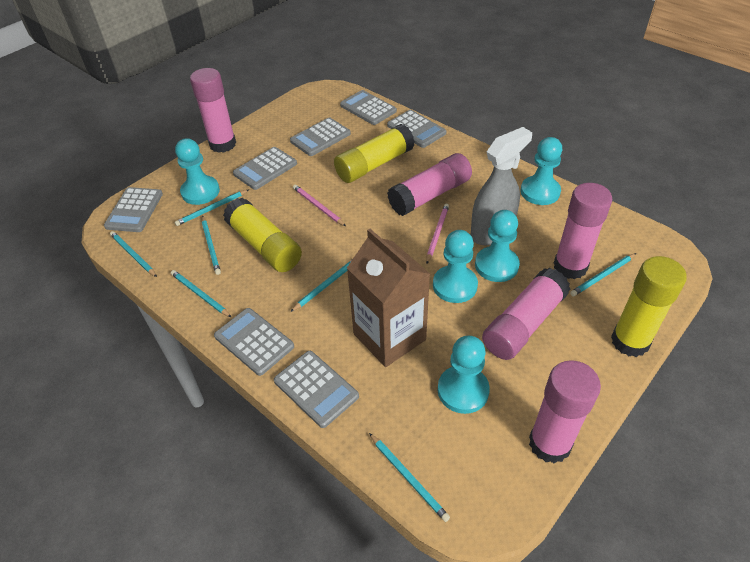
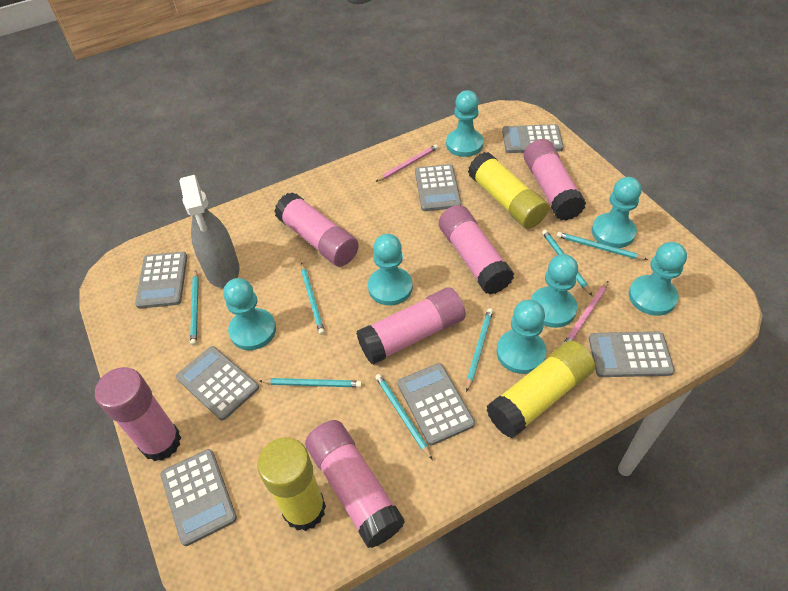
brown carton: [347,229,430,367] = 1 -> none = 0
pink glue stick: [190,68,236,153] [387,153,472,216] [482,268,570,360] [529,360,601,464] [554,183,612,279] = 5 -> [95,367,181,461] [274,192,359,267] [305,420,405,548] [356,288,466,365] [439,205,514,294] [524,139,586,221] = 6
turquoise pawn: [175,138,220,205] [433,230,478,303] [438,336,490,414] [475,210,520,282] [521,137,562,205] = 5 -> [223,278,276,350] [368,234,413,306] [446,90,484,157] [496,300,547,374] [531,254,578,328] [592,177,642,248] [629,242,687,316] = 7

